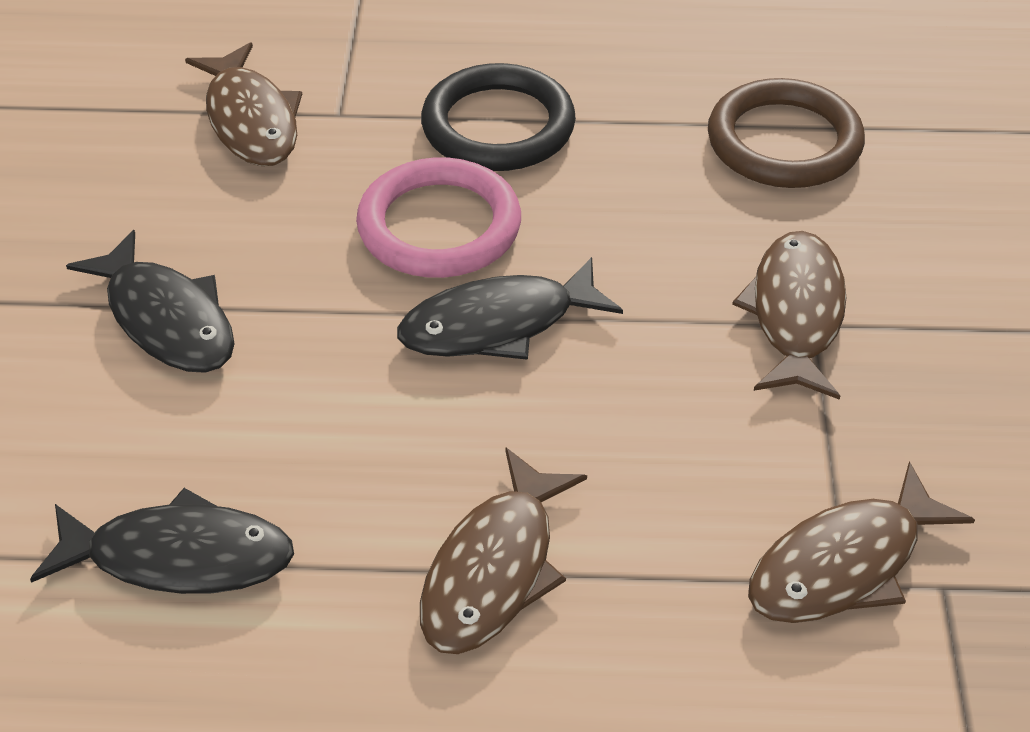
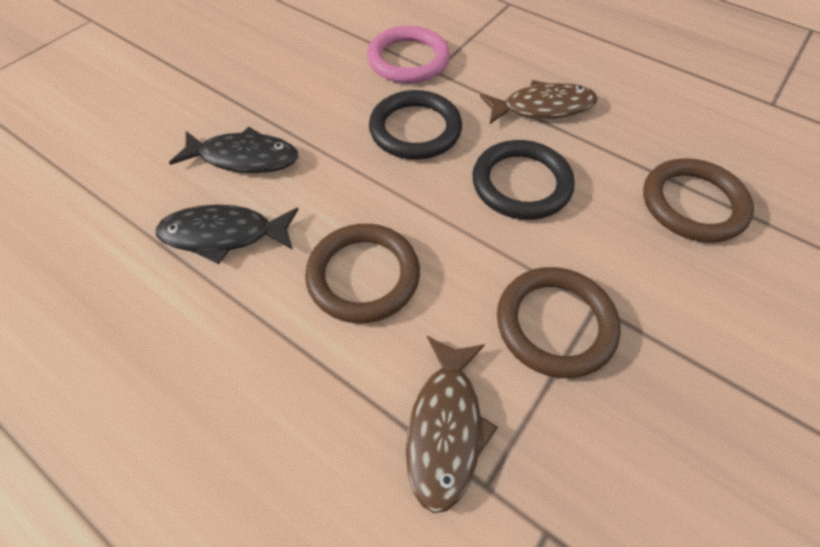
black fish: [30,488,294,594] [66,230,235,373] [397,257,623,360] = 3 -> [156,205,298,264] [169,127,298,173] = 2
black ring: [421,63,576,171] = 1 -> [369,90,462,160] [472,140,575,220] = 2
brown fish: [185,42,302,166] [420,447,587,654] [732,231,846,400] [748,462,975,623] = 4 -> [406,336,498,513] [480,80,597,124] = 2
brown ring: [708,78,865,188] = 1 -> [305,224,420,323] [497,267,621,378] [643,159,754,243] = 3

